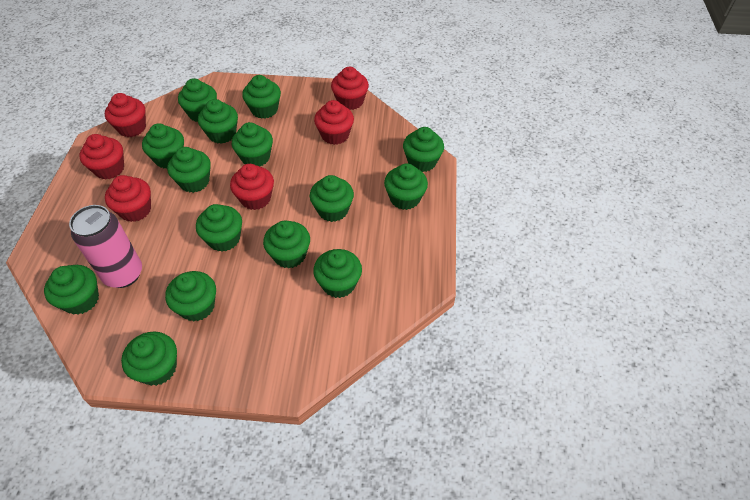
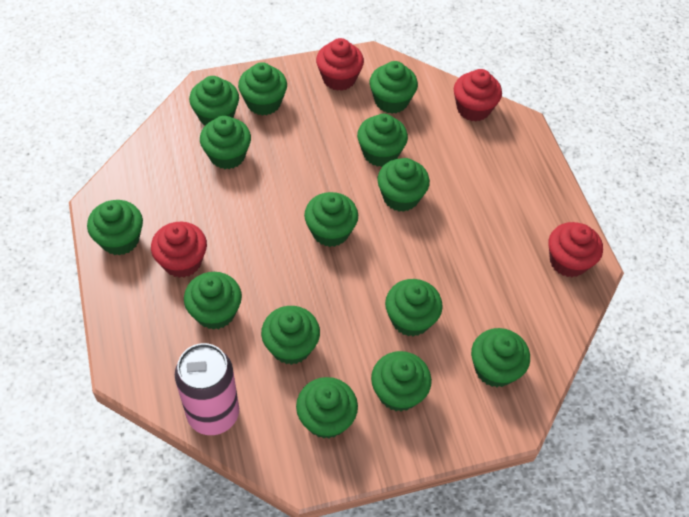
green cupcake: [44,265,99,315] [121,332,177,386] [142,123,184,169] [165,271,216,322] [167,147,211,193] [178,78,217,122] [196,204,242,252] [198,99,238,144] [232,122,273,166] [242,75,281,119] [263,220,310,268] [310,175,354,222] [313,249,362,298] [384,164,428,210] [403,127,444,172] = 15 -> [87,200,143,255] [184,272,242,330] [189,76,239,125] [200,116,251,169] [238,62,287,116] [261,306,320,365] [296,377,358,439] [304,192,358,247] [357,113,408,167] [370,61,418,114] [371,351,432,412] [377,158,430,212] [385,279,443,337] [471,328,530,387] = 14
red cupcake: [79,134,124,180] [105,93,146,137] [105,175,151,222] [230,164,274,210] [314,100,354,145] [331,67,369,110] = 6 -> [151,222,207,278] [316,38,364,91] [454,69,502,122] [548,222,603,277] = 4

